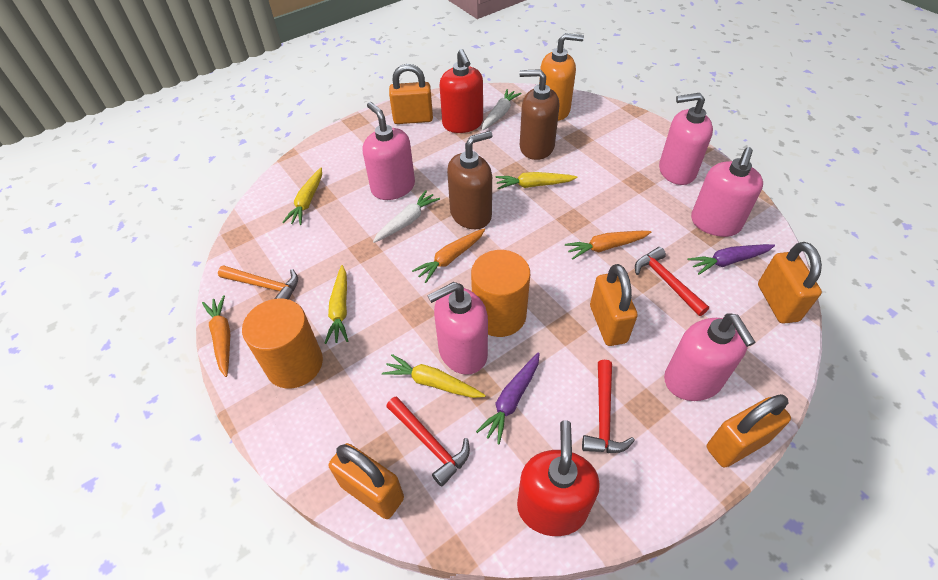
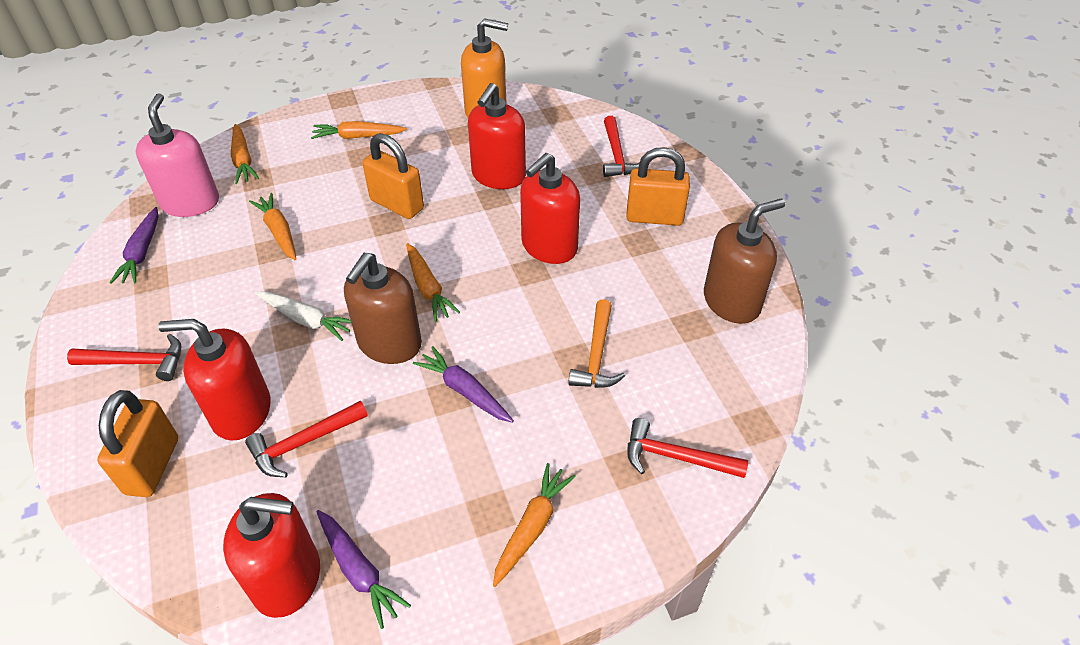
orange carrot: [202,295,230,377] [412,228,485,283] [565,231,651,259] = 3 -> [231,124,259,184] [249,193,296,260] [311,121,407,139] [406,243,460,322] [493,463,576,587] = 5
orange cylinder: [242,299,323,388] [471,250,530,337] = 2 -> none = 0
orange padlock: [329,443,404,519] [389,64,433,124] [590,264,638,346] [707,394,791,468] [758,242,822,324] = 5 -> [97,390,178,497] [363,133,424,219] [626,147,690,226] = 3
pink soap dispenser: [363,102,415,200] [427,282,488,375] [659,93,713,185] [664,313,756,401] [691,147,763,237] = 5 -> [136,93,219,217] = 1
purple carrot: [476,352,540,444] [688,244,775,275] = 2 -> [109,207,158,284] [317,510,411,629] [413,346,514,423] = 3
red hammer: [386,396,470,487] [582,360,635,453] [635,247,709,316] = 3 -> [67,334,181,381] [245,401,368,477] [603,116,640,177] [627,418,748,478] = 4
red soap dispenser: [440,49,483,133] [517,420,600,536] = 2 -> [158,319,271,440] [223,493,320,618] [468,83,526,189] [520,153,580,264] = 4
white carrot: [373,190,440,243] [482,89,522,131] = 2 -> [255,291,351,341] = 1
yellow carrot: [282,168,322,225] [325,265,348,344] [382,354,486,398] [496,172,578,189] = 4 -> none = 0

